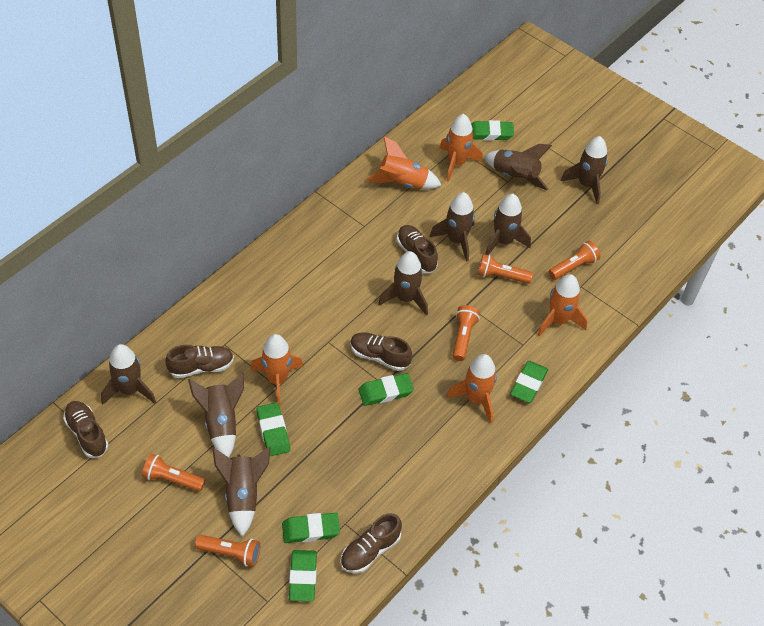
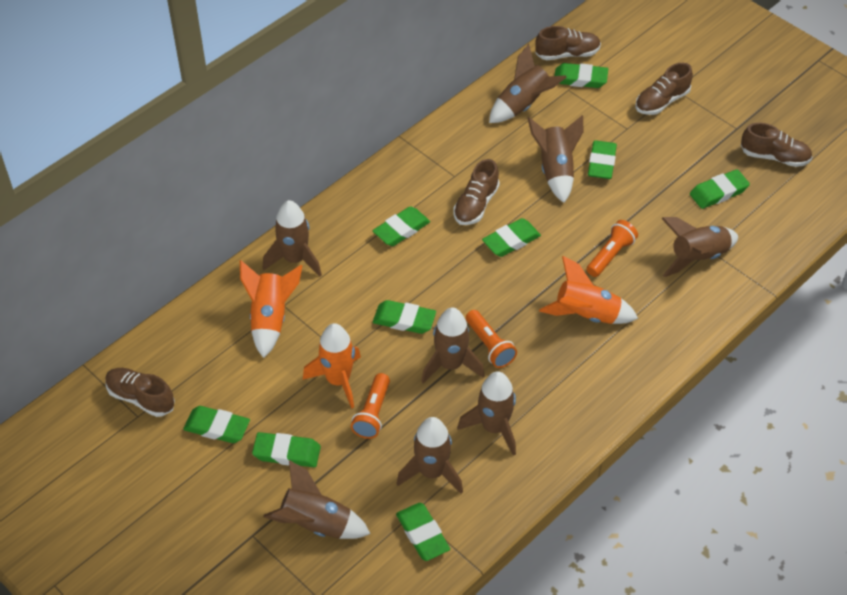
green eraser: [257,403,290,456] [282,513,340,543] [289,550,317,601] [358,373,414,406] [471,120,514,141] [510,361,548,403] = 6 -> [183,406,250,443] [252,432,321,467] [373,206,430,246] [373,300,436,334] [396,503,450,561] [482,218,541,257] [554,63,608,88] [588,140,617,179] [690,169,750,209] = 9
orange flashlight: [142,453,205,492] [195,535,260,567] [452,305,480,361] [478,254,533,284] [549,241,600,280] = 5 -> [351,373,390,439] [466,310,517,368] [587,220,638,277] = 3
orange rocket: [250,334,303,406] [366,136,442,189] [440,114,483,182] [446,354,497,423] [537,274,588,336] = 5 -> [240,260,302,358] [303,323,361,409] [539,256,638,324] = 3

